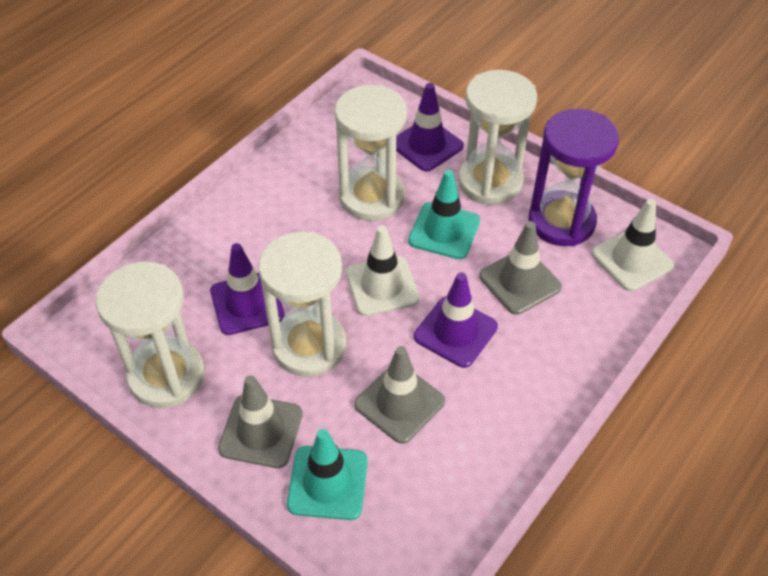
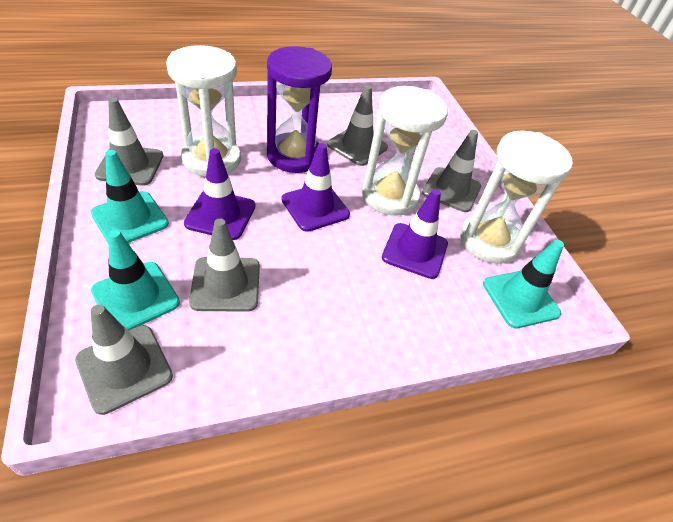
grey traffic cone: [218,375,303,468] [354,346,445,444] [479,221,562,315] = 3 -> [75,304,173,415] [95,98,163,186] [189,218,260,312] [327,85,388,166] [422,130,481,212] = 5
turquoise traffic cone: [287,429,368,520] [408,170,480,259] = 2 -> [91,150,169,243] [91,229,180,330] [483,240,564,328] = 3
white hourglass: [96,261,205,408] [258,232,347,377] [335,85,407,221] [458,70,537,205] = 4 -> [166,45,241,177] [362,86,448,215] [460,131,573,264] = 3
white traffic cone: [346,225,420,316] [592,199,674,291] = 2 -> none = 0

